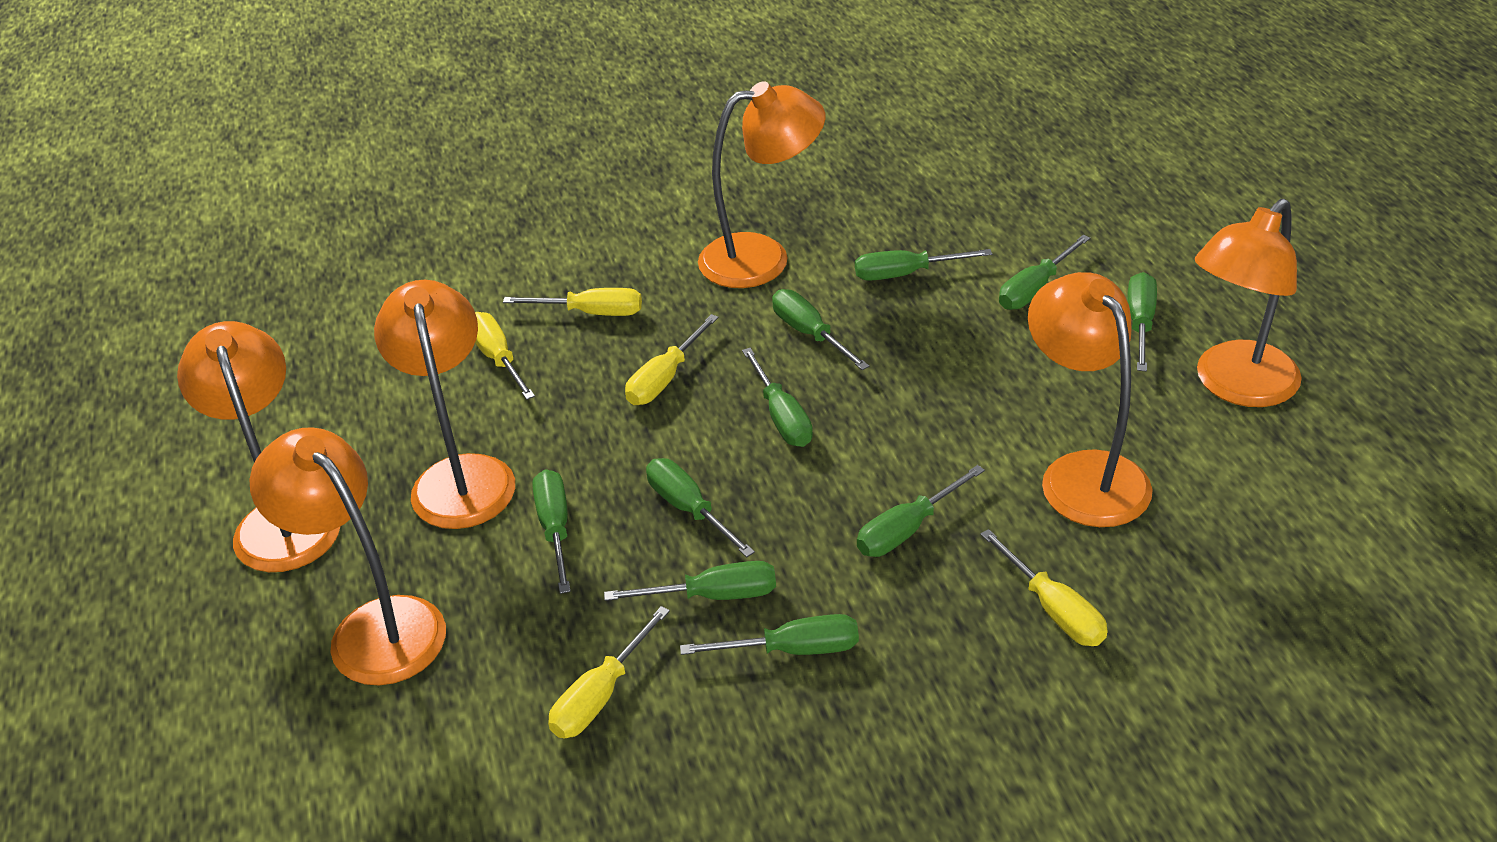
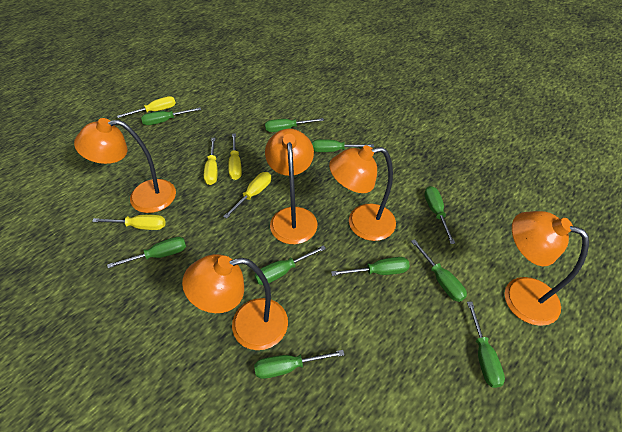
orange lamp: [177,321,340,572] [249,427,446,685] [374,280,515,529] [698,81,825,288] [1028,272,1153,527] [1195,199,1302,407] = 6 -> [74,118,176,213] [182,254,288,350] [265,129,317,244] [329,145,396,241] [505,211,589,326] = 5

